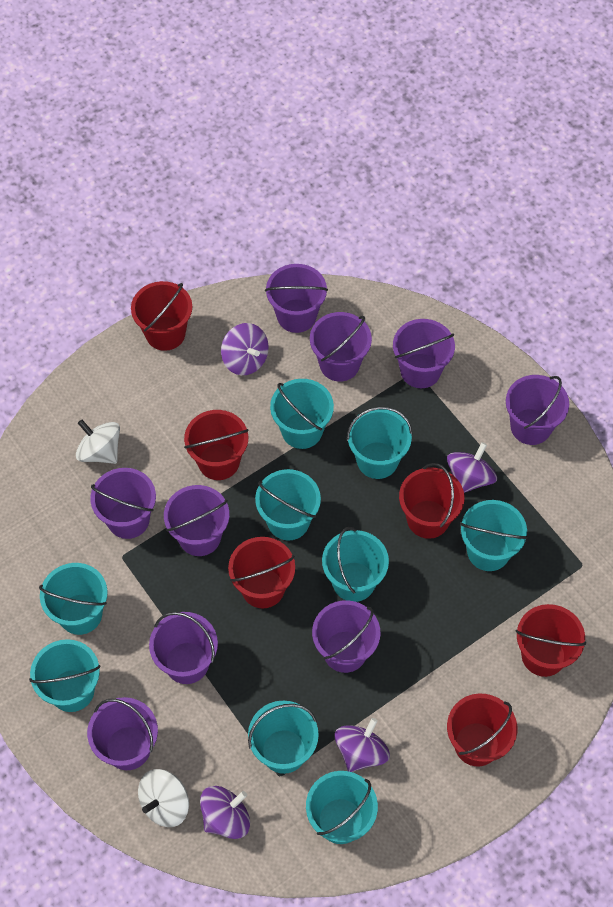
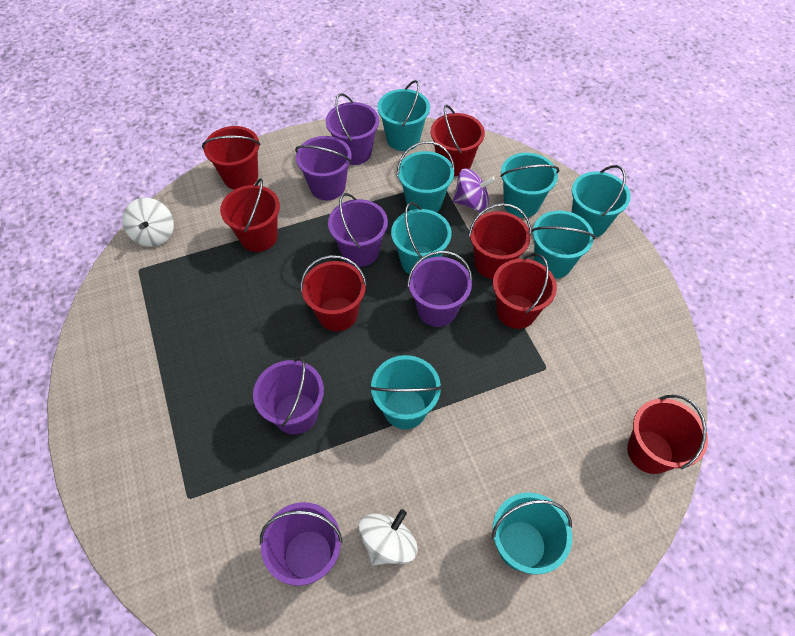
purple bucket: [87,697,158,770] [90,468,156,539] [149,612,218,684] [164,485,229,556] [265,264,328,333] [310,312,372,382] [312,600,380,673] [393,319,455,388] [506,375,569,445] = 9 -> [253,357,324,434] [260,502,343,586] [295,136,352,200] [326,93,379,165] [328,193,388,267] [407,251,473,327] = 6
purple spinning top: [200,786,250,839] [221,323,269,375] [335,718,390,772] [447,442,497,493] = 4 -> [453,168,496,212] = 1
red bucket: [131,281,192,351] [184,410,249,480] [228,537,295,608] [399,463,465,539] [447,694,517,766] [515,604,586,677] = 6 -> [202,126,261,190] [220,178,280,252] [301,255,367,331] [431,105,485,176] [469,203,531,279] [493,253,557,329] [627,395,708,474] = 7
turquoise bucket: [29,639,101,712] [39,563,108,635] [248,700,319,774] [255,469,321,540] [270,379,334,449] [306,771,378,844] [322,527,389,602] [347,407,412,479] [460,500,528,571] = 9 -> [370,355,442,429] [378,80,430,151] [391,202,452,274] [397,141,455,212] [492,492,572,574] [500,153,560,218] [532,210,596,279] [572,165,631,237] = 8

